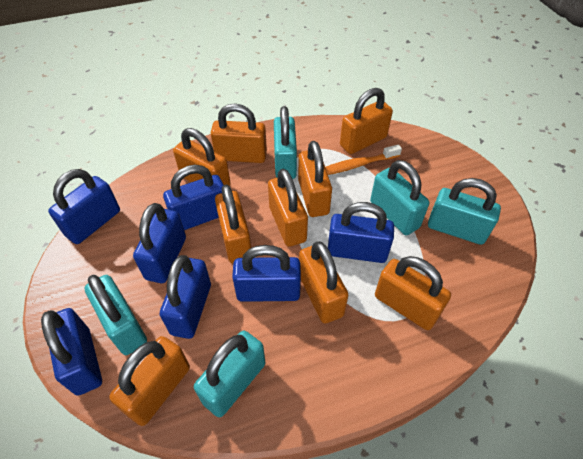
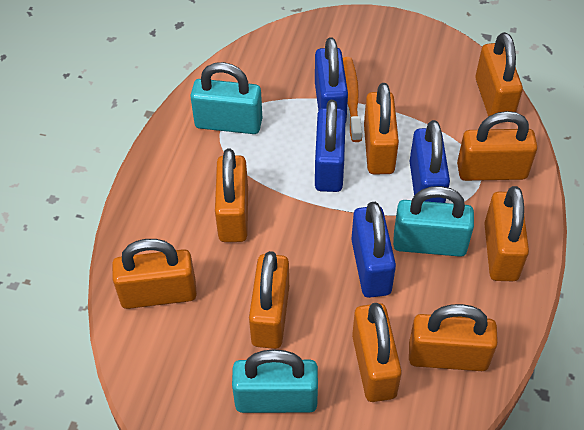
blue padlock: [41,308,102,395] [48,169,120,244] [133,203,186,283] [160,255,211,339] [163,165,224,230] [232,245,301,302] [328,202,394,263] = 7 -> [315,37,348,124] [315,100,346,192] [351,202,396,298] [410,120,450,203] = 4
turquoise padlock: [84,275,147,355] [194,330,265,417] [274,106,297,179] [370,160,429,235] [428,178,501,245] = 5 -> [190,62,262,134] [232,349,318,413] [393,186,474,257] = 3

